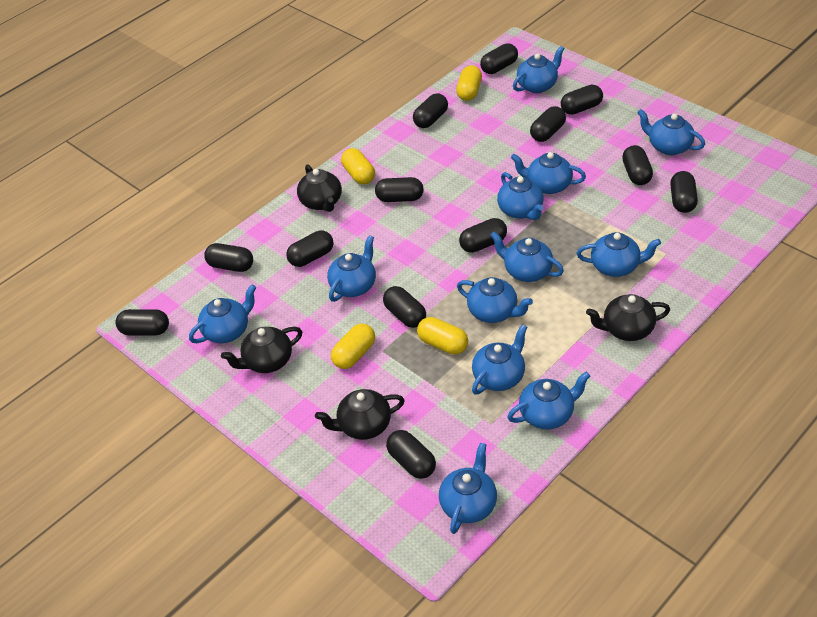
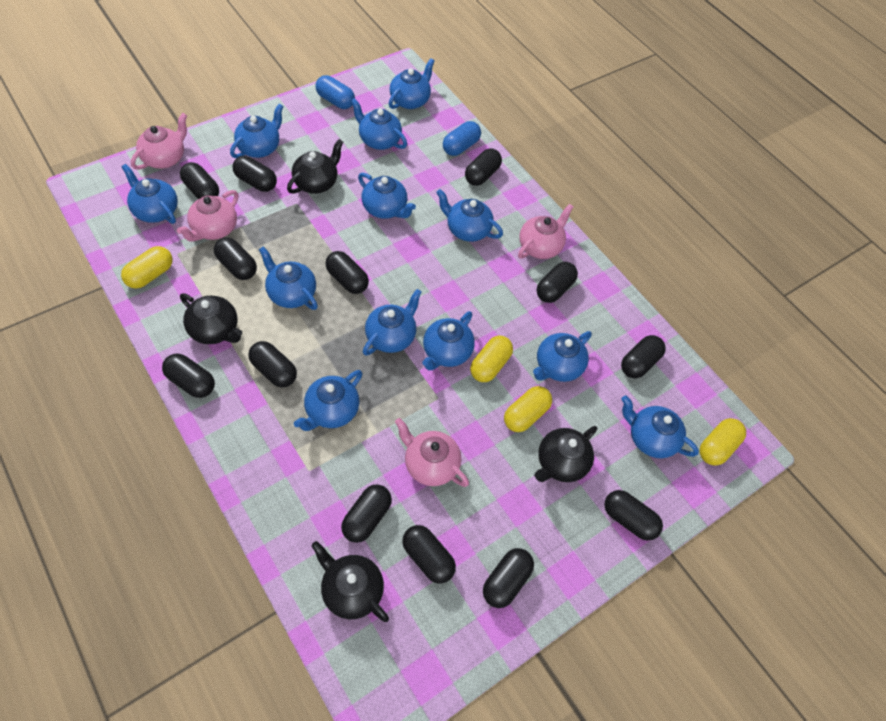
blue capsule: none = 0 -> [316,75,355,109] [443,121,481,156] = 2
pink teapot: none = 0 -> [131,113,187,170] [177,190,238,241] [395,418,469,487] [518,204,573,259] = 4

